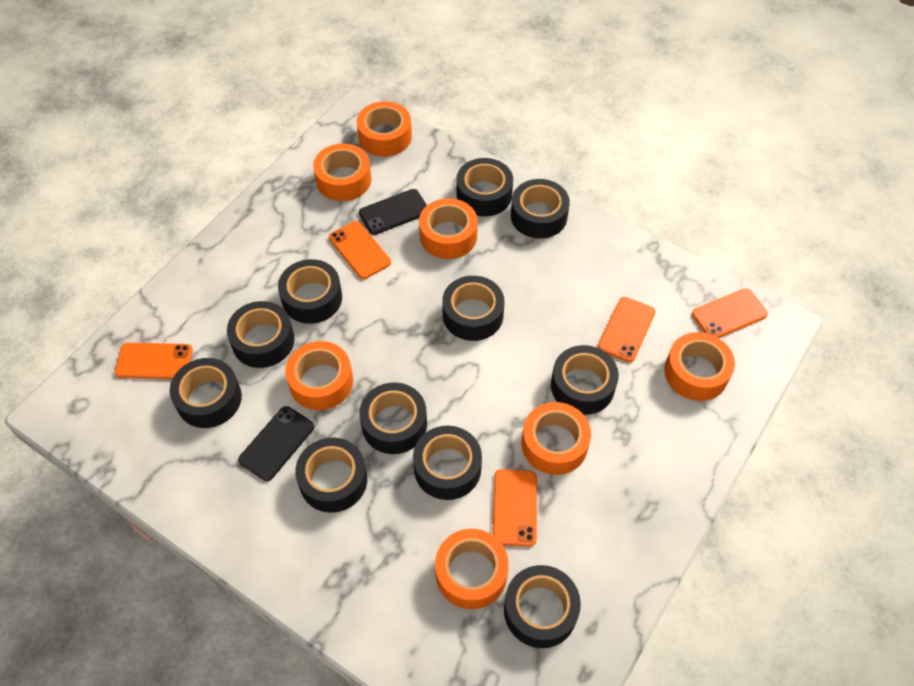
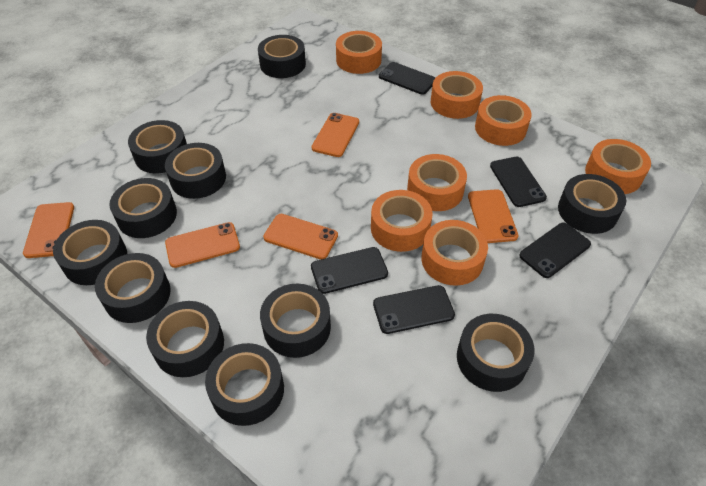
black phone: [238,406,314,481] [359,189,427,235] = 2 -> [311,247,388,294] [373,285,455,334] [379,62,436,95] [490,157,547,207] [519,222,591,278] = 5

